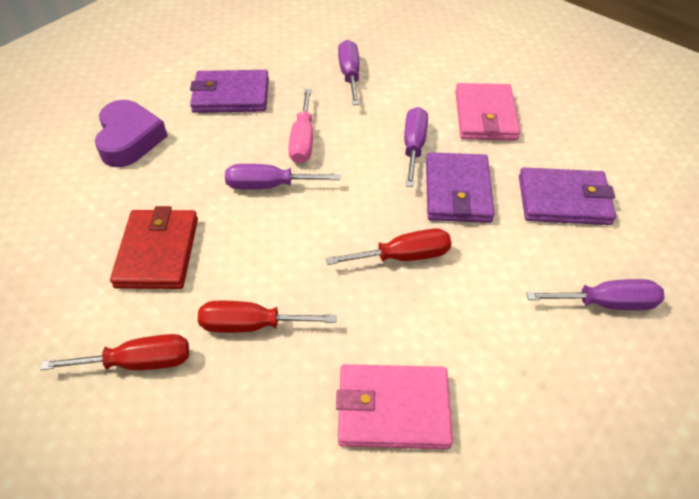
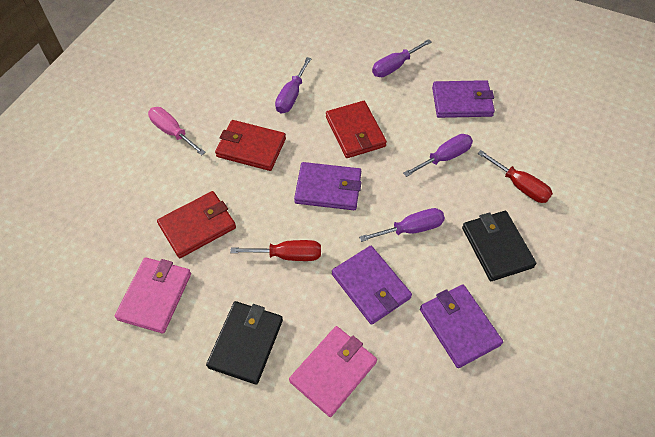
black wallet: none = 0 -> [206,301,283,385] [462,211,536,281] = 2
purple heart: [95,100,168,167] = 1 -> none = 0
purple wallet: [190,70,269,113] [426,152,495,223] [519,168,616,225] = 3 -> [294,162,361,210] [332,246,412,325] [420,285,503,368] [432,80,495,118] = 4
red screwdriver: [40,334,189,370] [198,301,337,333] [326,228,451,265] = 3 -> [230,240,321,261] [477,150,553,203] = 2
red wallet: [110,206,198,289] = 1 -> [157,191,236,258] [215,120,286,171] [326,101,387,158] = 3

